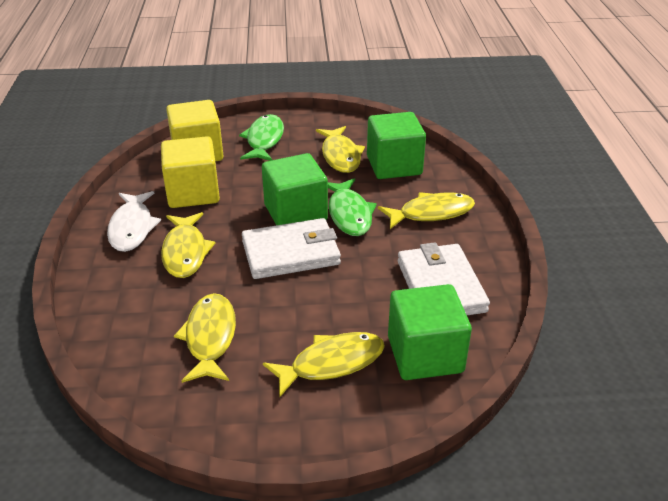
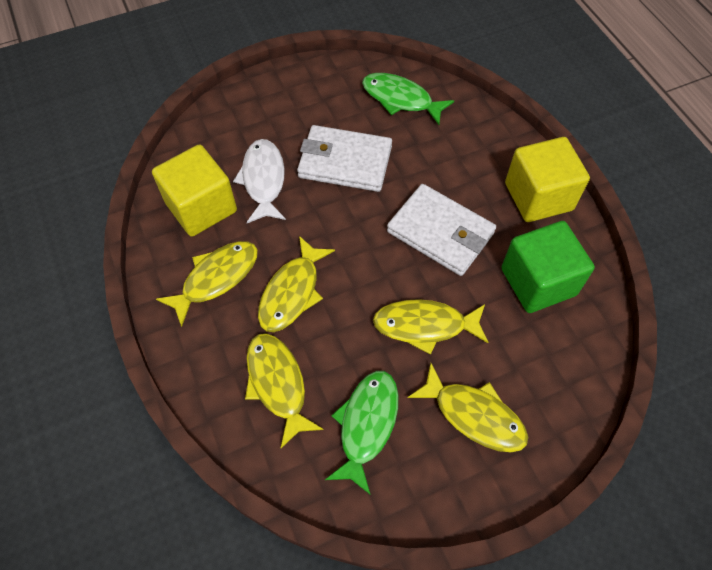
green cube: [262,153,328,225] [367,112,426,179] [388,284,472,380] = 3 -> [501,221,595,313] = 1

